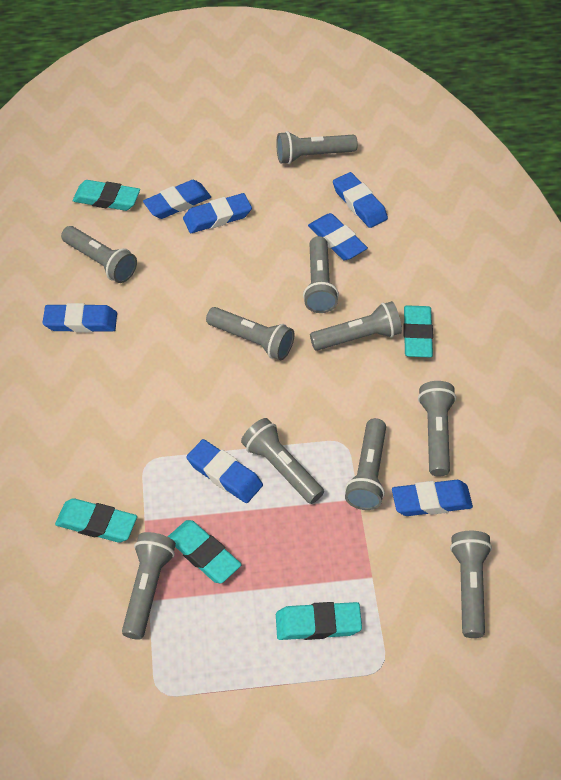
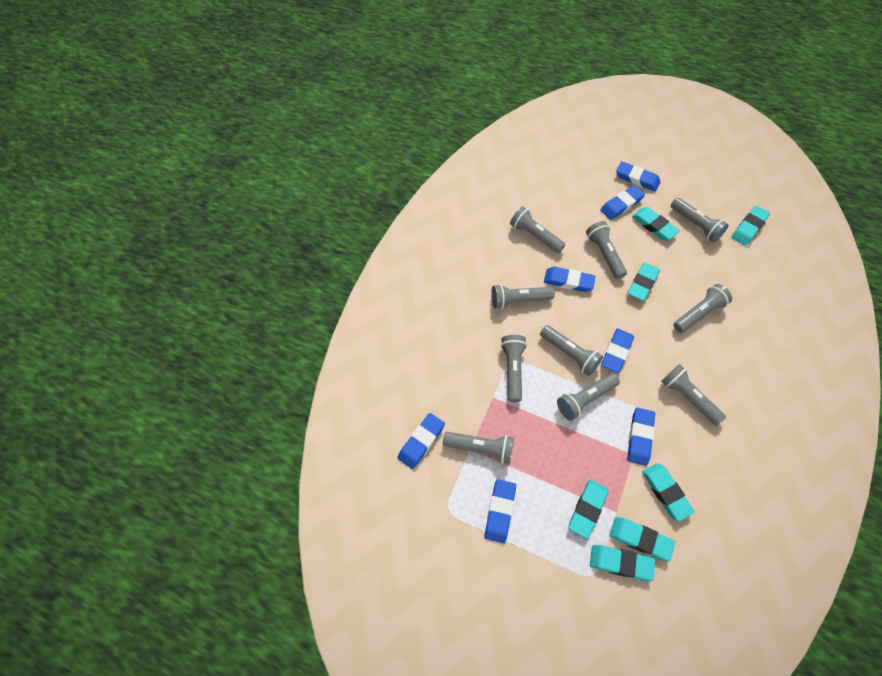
turquoise eraser: [55,498,137,543] [73,180,140,211] [168,520,241,584] [276,602,362,640] [403,305,433,357] = 5 -> [568,479,608,539] [590,545,655,581] [609,517,675,561] [627,263,660,301] [632,207,680,240] [642,463,695,522] [732,205,770,246] = 7

